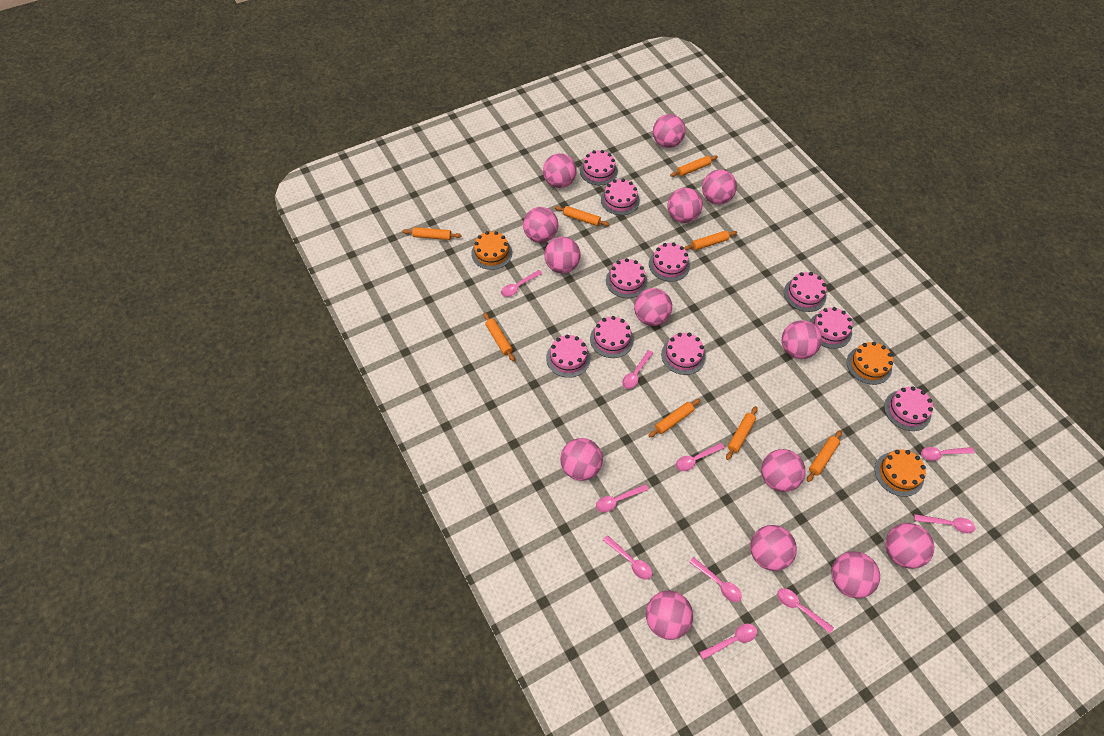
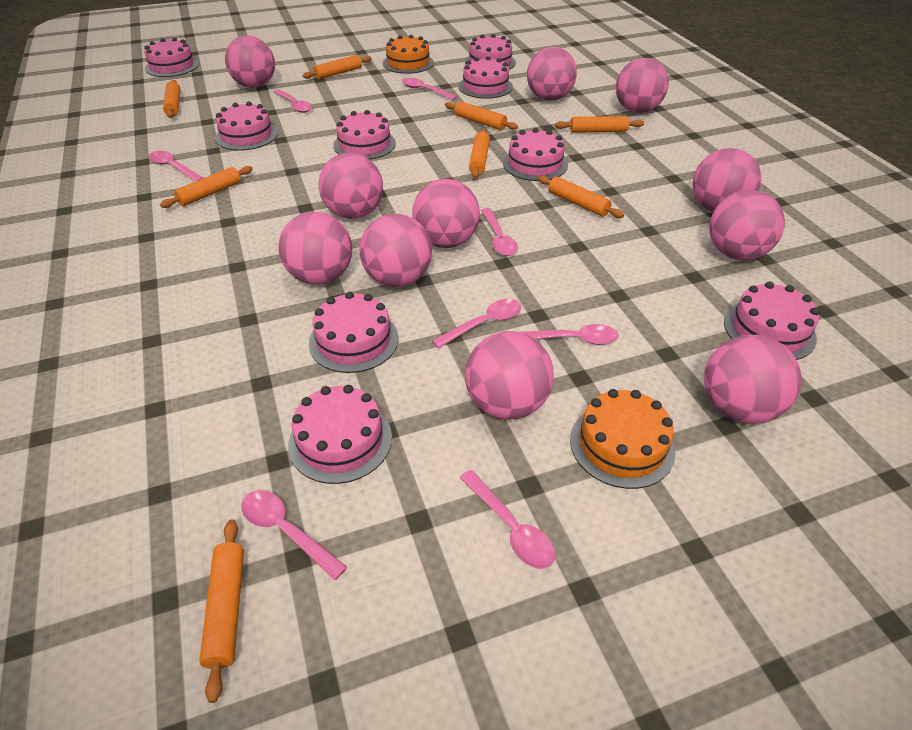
orange cake: [471,231,512,270] [847,342,893,385] [875,449,926,497] = 3 -> [383,35,434,74] [570,389,676,489] = 2
pink ball: [523,207,558,243] [543,153,577,188] [544,237,581,273] [560,438,603,481] [634,288,672,326] [646,591,693,640] [653,114,686,148] [667,188,703,223] [702,169,737,204] [750,525,797,571] [761,449,805,492] [782,320,822,359] [831,551,880,598] [885,523,934,569] = 14 -> [225,35,275,88] [278,212,352,285] [318,153,383,219] [359,214,432,287] [412,179,480,248] [465,331,554,420] [527,47,577,101] [616,58,669,113] [693,148,761,212] [704,335,801,424] [709,190,785,260] = 11
pink cake: [546,334,591,378] [580,150,618,185] [590,316,634,358] [601,179,640,215] [606,258,648,298] [649,243,690,282] [661,333,706,375] [784,272,827,312] [809,307,853,349] [884,386,933,431] = 10 -> [144,38,199,77] [215,102,278,151] [288,385,392,484] [309,292,398,373] [333,110,396,160] [459,56,513,99] [465,34,516,70] [503,128,568,181] [724,282,820,360] = 9
pink spoon: [501,270,542,297] [596,484,649,512] [603,535,652,580] [622,350,653,389] [676,443,725,471] [689,557,742,602] [699,624,757,660] [777,588,834,633] [914,514,975,533] [921,447,975,461] = 10 -> [149,151,203,181] [241,490,347,580] [273,89,312,113] [402,78,457,100] [432,299,521,348] [459,470,555,569] [481,208,518,256] [519,324,619,345] = 8

